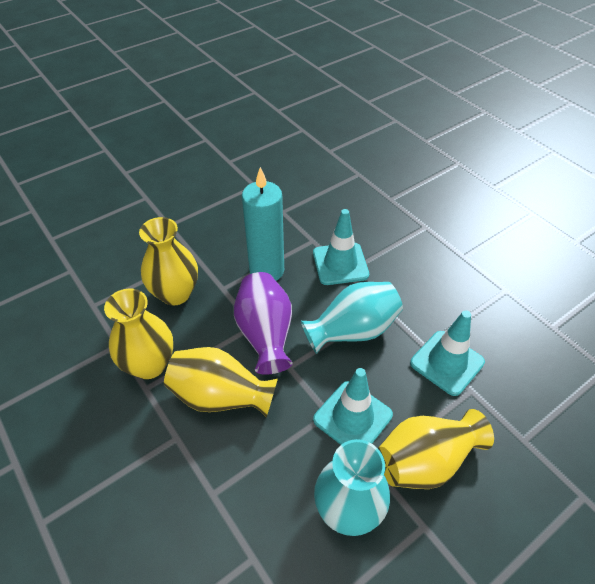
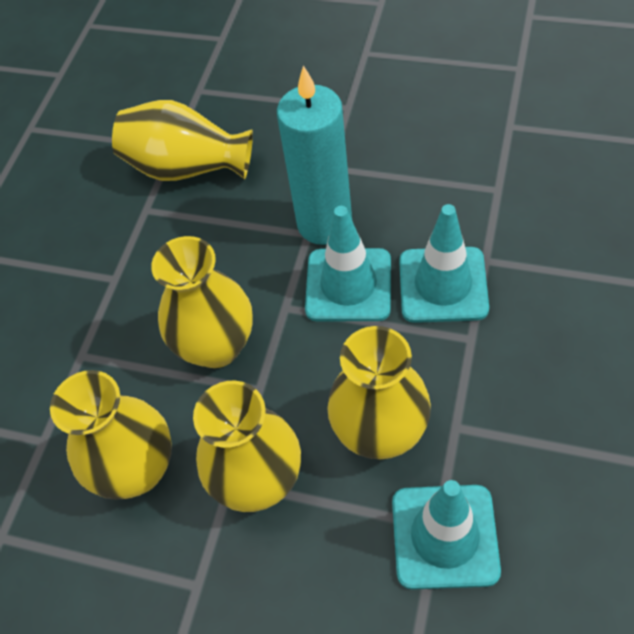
purple vase: [234,272,293,375] = 1 -> none = 0
turquoise vase: [301,282,403,354] [314,439,390,536] = 2 -> none = 0
yellow vase: [104,289,173,379] [139,217,198,306] [164,347,278,418] [378,409,494,489] = 4 -> [50,370,172,500] [112,100,253,181] [151,236,253,368] [193,381,301,512] [327,326,431,459] = 5

